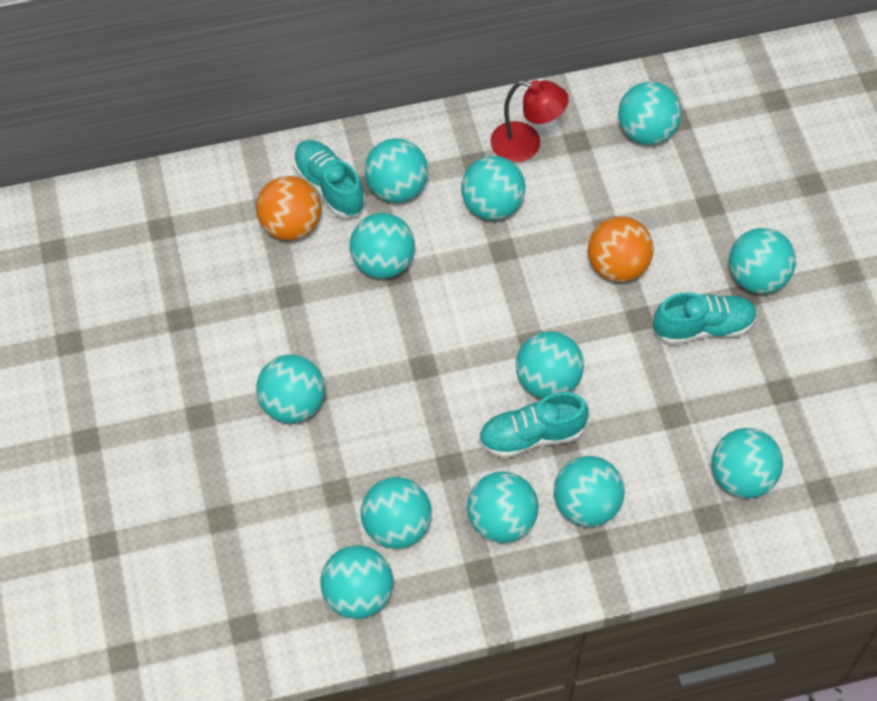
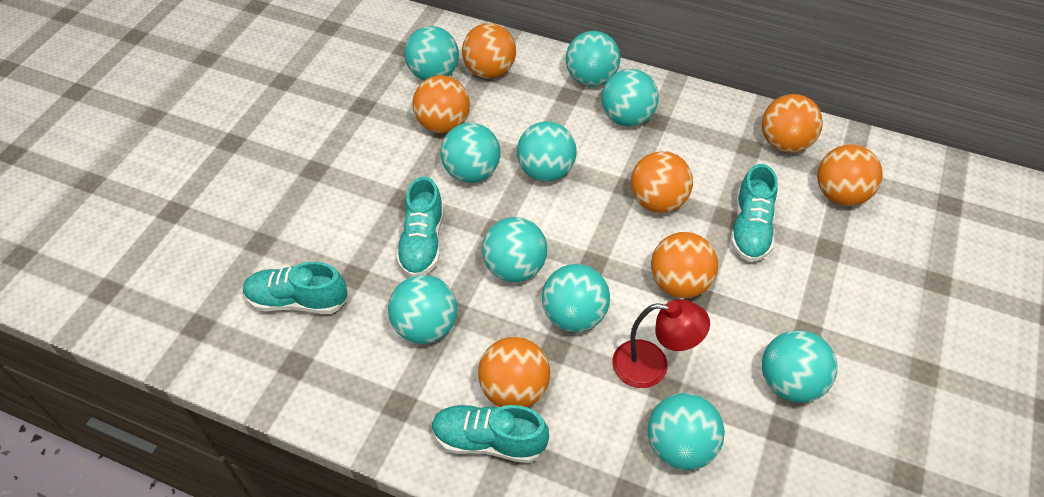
orange ball: [256,176,321,241] [588,217,654,282] = 2 -> [412,75,470,133] [462,23,516,79] [478,337,550,407] [631,151,693,213] [651,232,718,298] [762,94,823,153] [817,144,883,206] = 7
turquoise ball: [256,355,325,423] [320,545,393,619] [350,213,415,279] [361,477,432,549] [365,138,428,203] [461,156,525,220] [467,471,538,543] [516,331,584,399] [554,456,625,527] [618,82,682,145] [712,428,783,498] [729,228,796,294] = 12 -> [388,275,457,344] [404,26,459,80] [440,123,500,183] [482,217,547,282] [517,121,577,182] [542,264,610,332] [566,31,620,87] [601,69,659,126] [648,393,725,470] [762,330,838,403] = 10
turquoise shoe: [293,140,365,218] [478,392,589,458] [653,292,758,345] = 3 -> [243,262,348,314] [396,176,444,277] [431,405,549,463] [730,164,778,262] = 4

